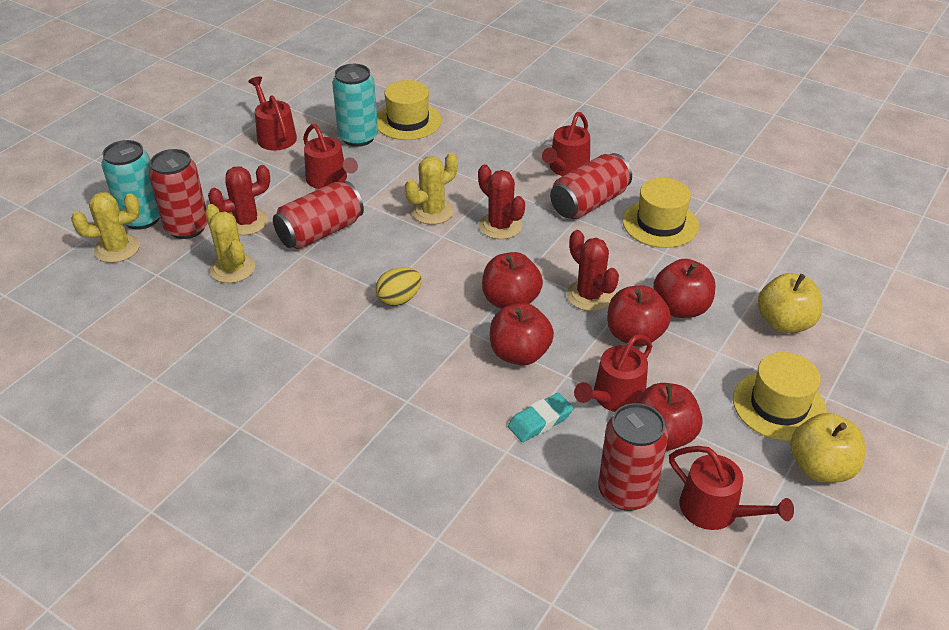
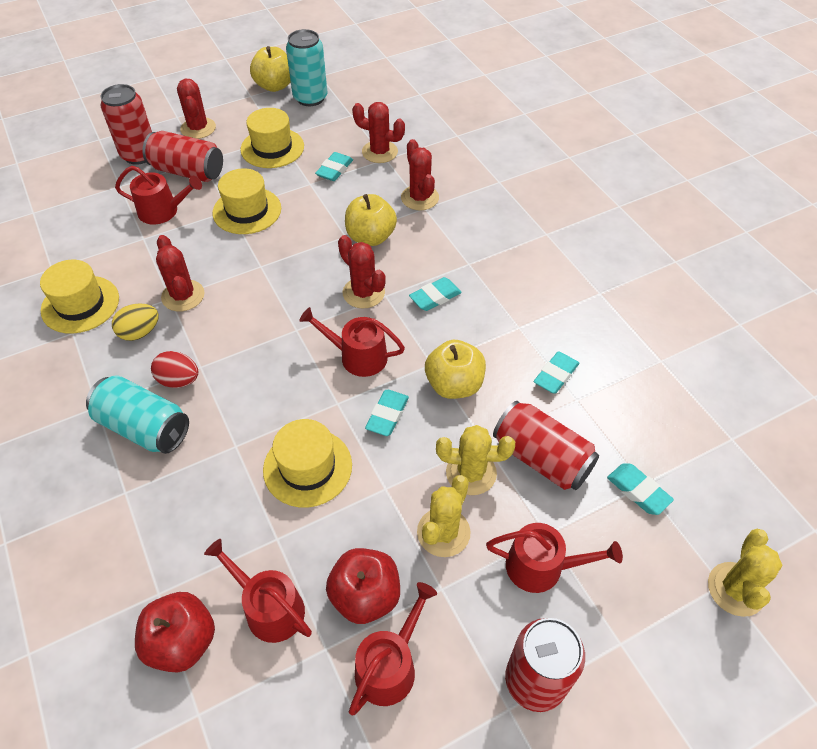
red apple: [482,252,543,309] [490,303,554,365] [607,285,671,347] [636,383,703,450] [653,259,715,318] = 5 -> [135,592,215,672] [326,548,400,624] = 2
red cactus: [208,165,270,235] [478,165,525,239] [567,230,619,311] = 3 -> [156,235,205,312] [177,78,216,139] [338,235,386,309] [352,102,405,163] [401,139,439,210] = 5
red egg: none = 0 -> [151,351,198,388] = 1
turquoise eraser: [508,393,573,442] = 1 -> [315,152,353,181] [365,390,409,436] [409,277,462,311] [534,351,579,394] [607,463,674,515] = 5
yellow apple: [758,273,822,333] [790,413,865,483] = 2 -> [250,46,291,92] [345,194,397,246] [425,340,486,399] = 3
yellow hat: [377,80,442,140] [622,178,699,248] [733,352,827,441] = 3 -> [40,260,119,334] [212,168,281,234] [240,108,304,168] [263,419,352,508] = 4

